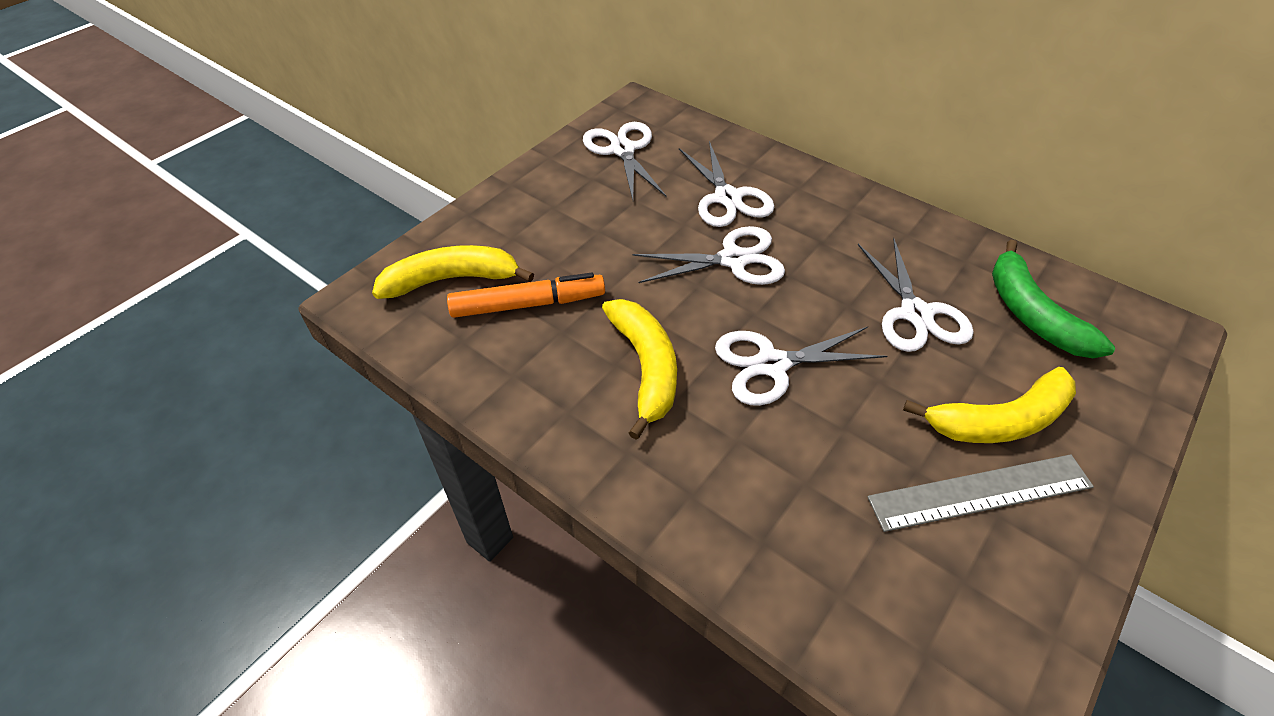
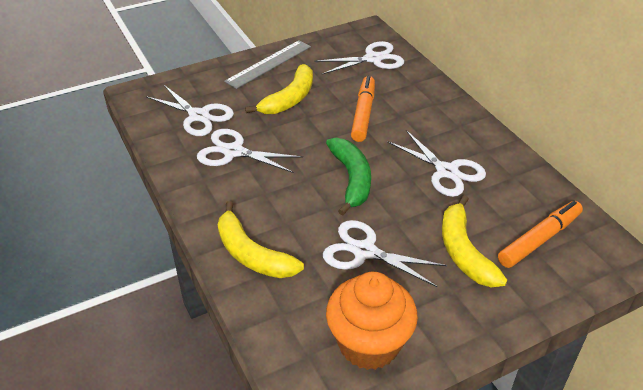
orange cupcake: none = 0 -> [326,272,418,370] = 1
orange marker: [447,273,605,318] = 1 -> [351,76,375,142] [498,201,583,268] = 2

